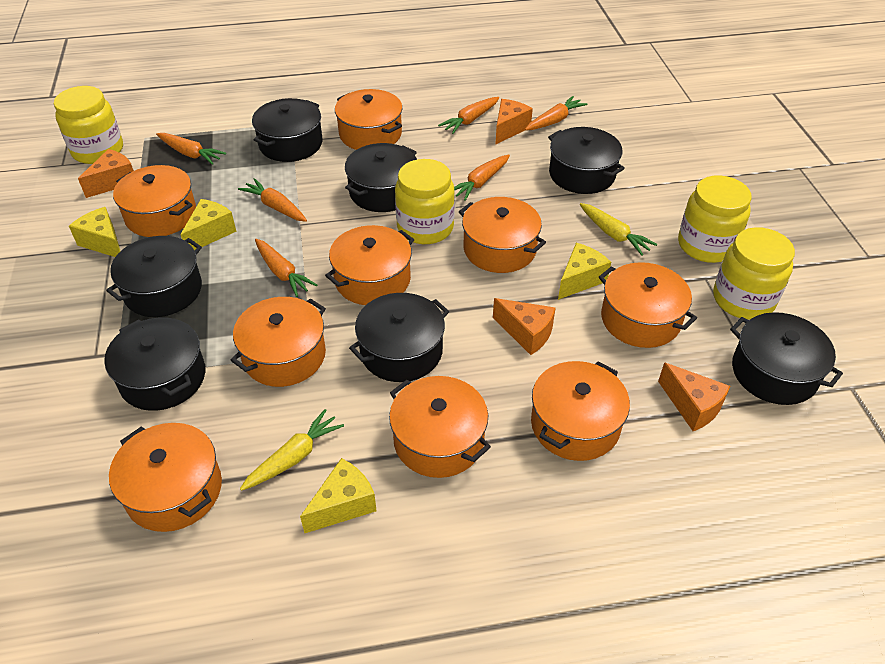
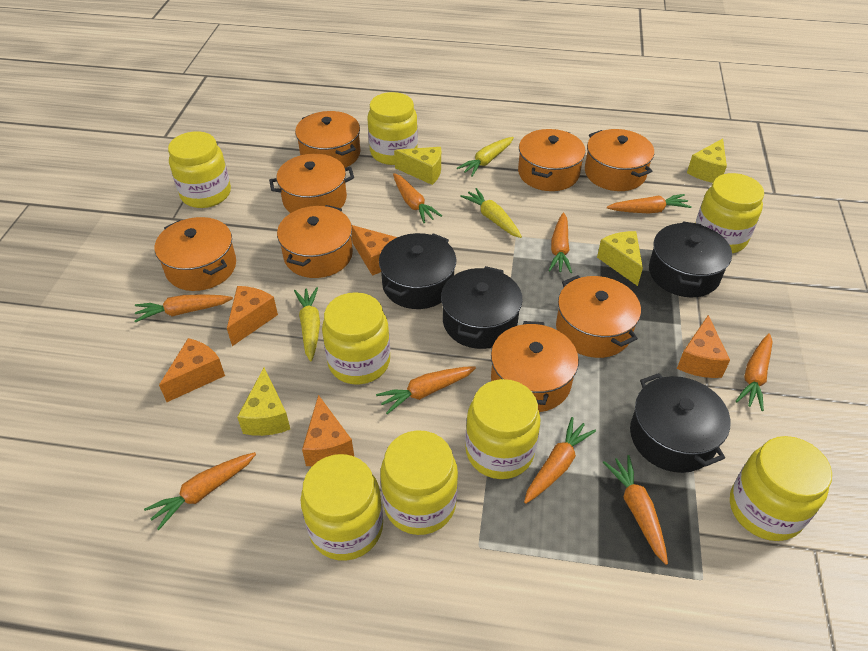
black pot: [104,318,206,411] [106,236,202,317] [252,98,323,162] [345,143,417,212] [349,293,449,382] [548,127,625,194] [730,312,843,405] = 7 -> [379,233,456,309] [441,266,522,349] [630,373,731,473] [649,221,732,297] = 4
orange carrot: [156,133,226,165] [238,178,307,222] [255,239,317,297] [438,97,499,134] [454,155,510,201] [525,96,588,130] = 6 -> [135,294,233,323] [144,452,256,530] [376,366,476,414] [393,173,442,223] [524,417,596,504] [549,213,572,273] [603,455,668,565] [607,194,692,214] [736,333,772,411] = 9
orange cheese: [78,149,134,198] [493,298,556,355] [495,99,533,145] [658,363,730,431] = 4 -> [159,338,225,402] [227,286,278,346] [302,395,354,466] [352,225,397,276] [677,315,730,378] = 5
orange pot: [109,423,222,532] [113,165,196,237] [231,297,326,387] [325,225,414,305] [335,89,402,150] [389,376,491,478] [459,197,546,273] [531,361,630,461] [599,262,697,348] = 9 -> [155,217,236,291] [269,154,354,213] [277,205,353,278] [295,111,360,168] [491,321,579,412] [518,129,586,191] [556,275,641,358] [585,129,654,191] = 8
yellow carrot: [240,409,344,491] [580,203,657,256] = 2 -> [294,287,320,362] [457,137,514,176] [460,188,522,238] = 3
yellow jar: [54,86,123,164] [395,159,455,244] [678,176,752,263] [713,227,795,320] = 4 -> [168,131,231,208] [301,454,383,561] [322,292,390,384] [367,92,418,165] [380,430,458,535] [465,379,541,479] [695,173,764,253] [730,436,832,541] = 8

